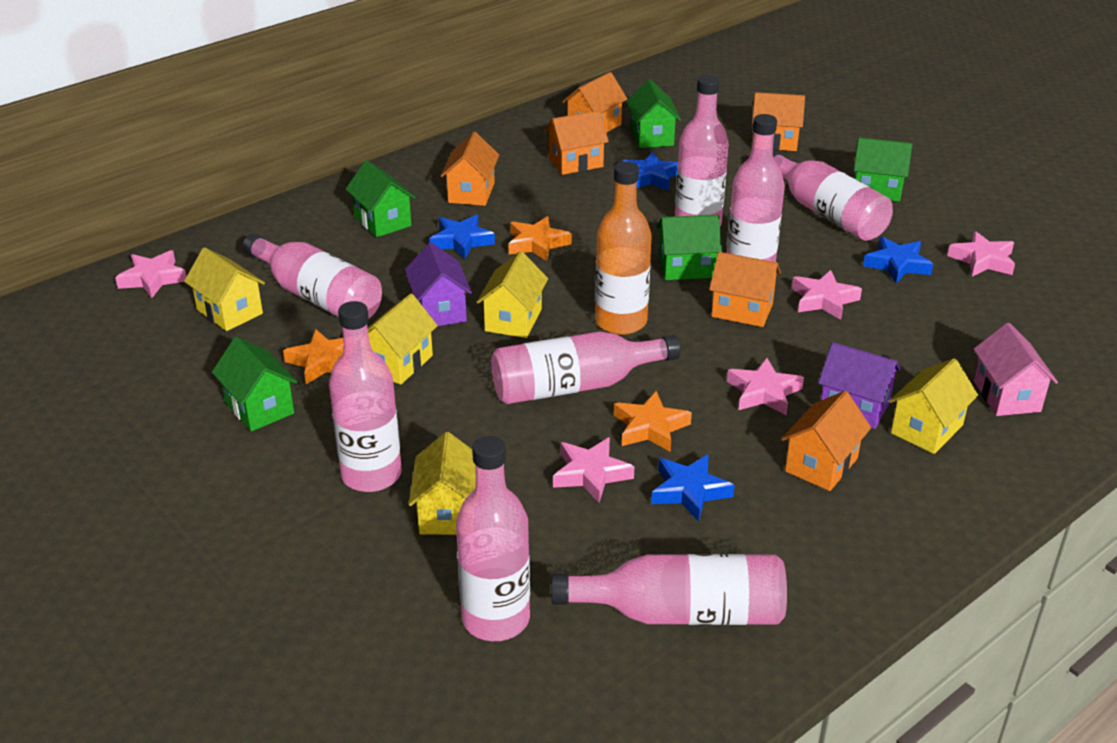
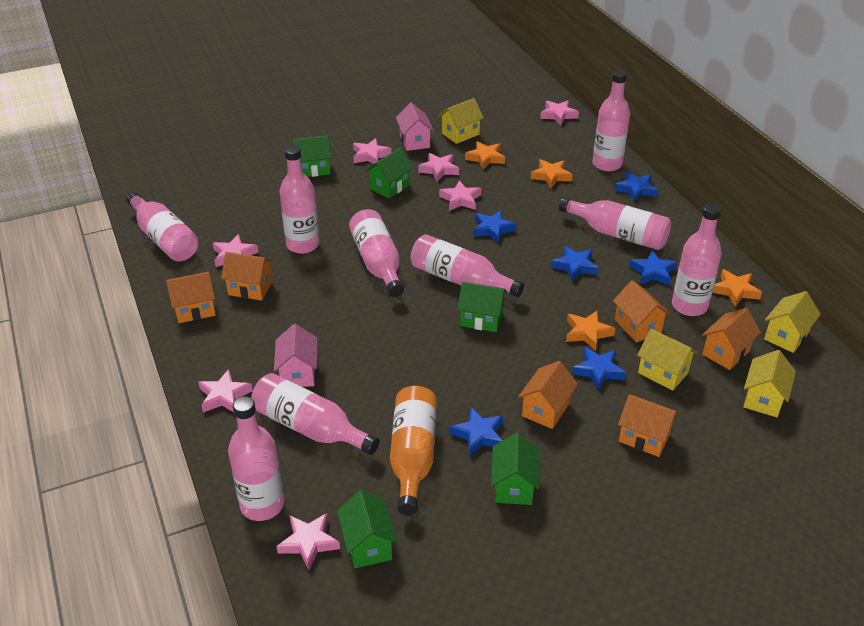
blue star: [429,215,495,259] [622,152,678,191] [651,454,735,522] [863,237,933,283] = 4 -> [450,407,503,456] [473,210,516,243] [551,246,598,281] [572,347,626,390] [614,172,658,202] [629,250,677,286] = 6
orange star: [283,329,344,384] [509,216,571,261] [614,391,692,452] = 3 -> [465,141,505,169] [530,159,573,188] [566,311,616,351] [712,269,762,307] = 4
pink bottle: [243,233,382,318] [329,301,402,492] [456,436,530,641] [491,331,680,404] [551,554,787,625] [675,75,729,226] [726,114,785,262] [773,150,893,241] = 8 -> [126,192,199,261] [228,396,284,521] [251,373,380,455] [279,145,319,254] [349,209,404,297] [411,234,524,297] [559,197,671,250] [592,70,630,171] [672,203,722,316] = 9
pink house: [973,323,1058,416] = 1 -> [274,324,317,387] [396,102,434,151] = 2
pink star: [115,250,187,298] [553,437,634,503] [727,358,804,415] [792,270,862,320] [947,231,1015,276] = 5 -> [198,369,253,412] [213,234,258,267] [276,513,340,570] [353,138,392,164] [418,153,459,182] [439,180,482,211] [540,100,579,125] = 7
purple house: [405,242,472,326] [818,342,901,429] = 2 -> none = 0
yellow house: [184,247,265,331] [368,294,438,385] [409,432,476,535] [477,251,548,338] [889,358,978,454] = 5 -> [439,98,484,144] [637,329,698,391] [743,350,796,417] [764,291,821,353] = 4

